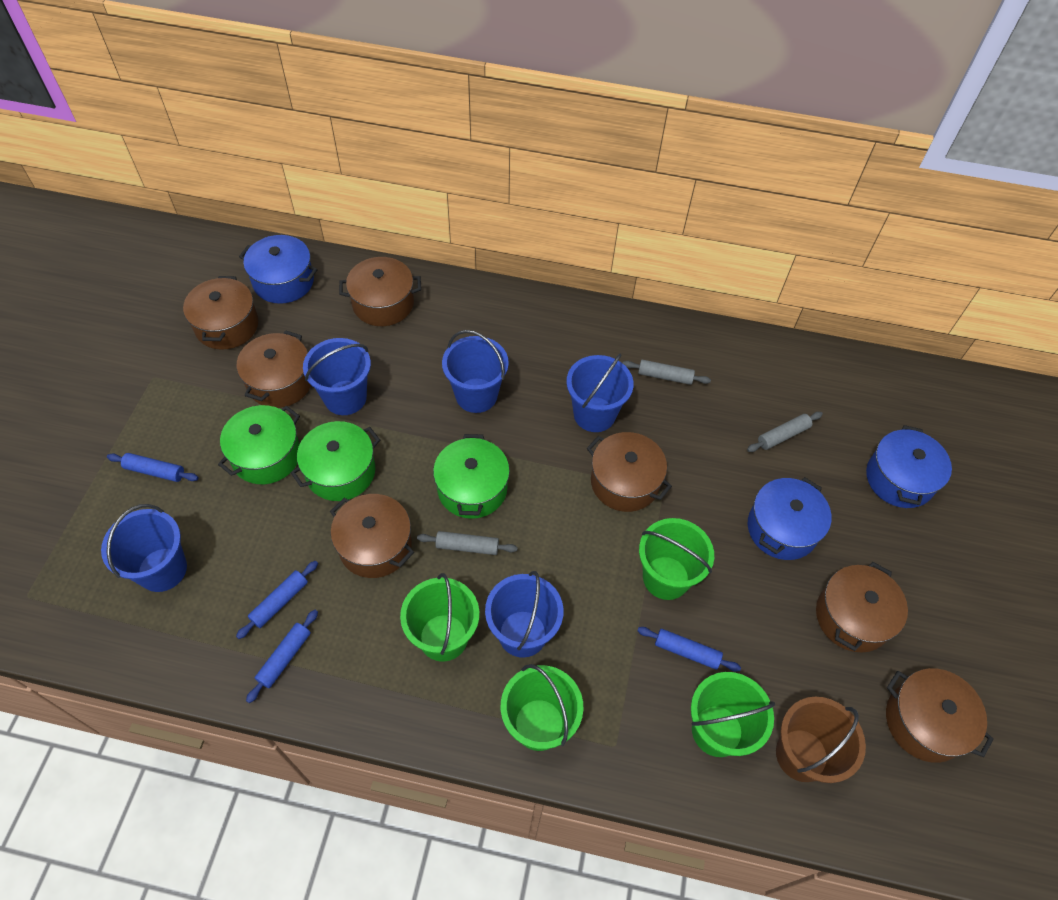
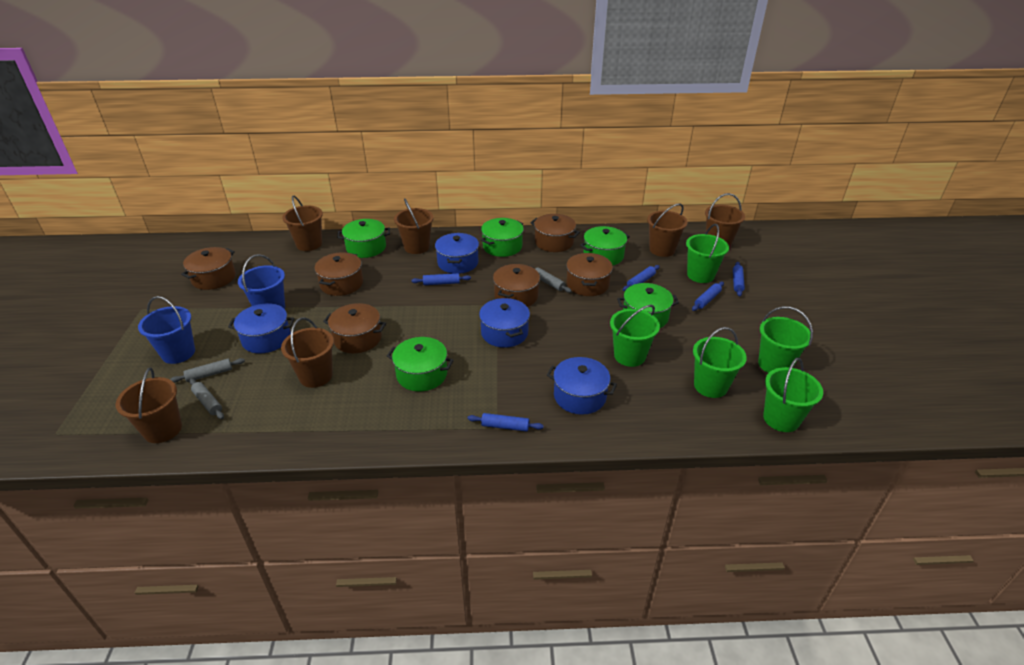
blue bucket: [101,504,187,592] [303,338,371,415] [442,330,509,413] [485,571,564,658] [566,354,634,432] = 5 -> [138,296,195,364] [238,254,285,309] = 2
blue pot: [239,235,318,304] [748,477,832,560] [866,425,952,508] = 3 -> [228,303,295,354] [435,233,479,274] [479,298,530,348] [547,357,617,415] = 4
blue rolling pin: [107,453,198,482] [236,561,318,639] [246,610,318,703] [637,627,741,672] = 4 -> [411,273,471,285] [467,413,544,432] [623,265,660,291] [692,282,724,311] [733,262,745,296] = 5
brown bucket: [776,697,866,783] = 1 -> [116,368,182,443] [281,317,334,388] [282,196,323,251] [394,199,434,254] [647,203,688,257] [705,193,745,248] = 6
brown pot: [183,276,258,350] [237,331,311,408] [330,494,414,578] [339,257,421,326] [587,432,672,512] [816,562,908,653] [886,668,994,763] = 7 -> [181,247,236,290] [314,252,363,296] [323,303,386,353] [493,264,540,307] [530,214,580,252] [566,253,613,296] = 6
green bucket: [400,573,479,661] [501,664,583,751] [639,518,714,600] [691,672,775,757] = 4 -> [610,305,660,367] [686,224,729,283] [693,327,747,398] [758,306,813,373] [763,357,823,432] = 5
green pot: [218,405,300,484] [291,421,380,501] [433,434,510,519] = 3 -> [337,219,390,258] [387,337,454,391] [481,218,524,257] [580,226,630,266] [617,283,679,328] = 5

